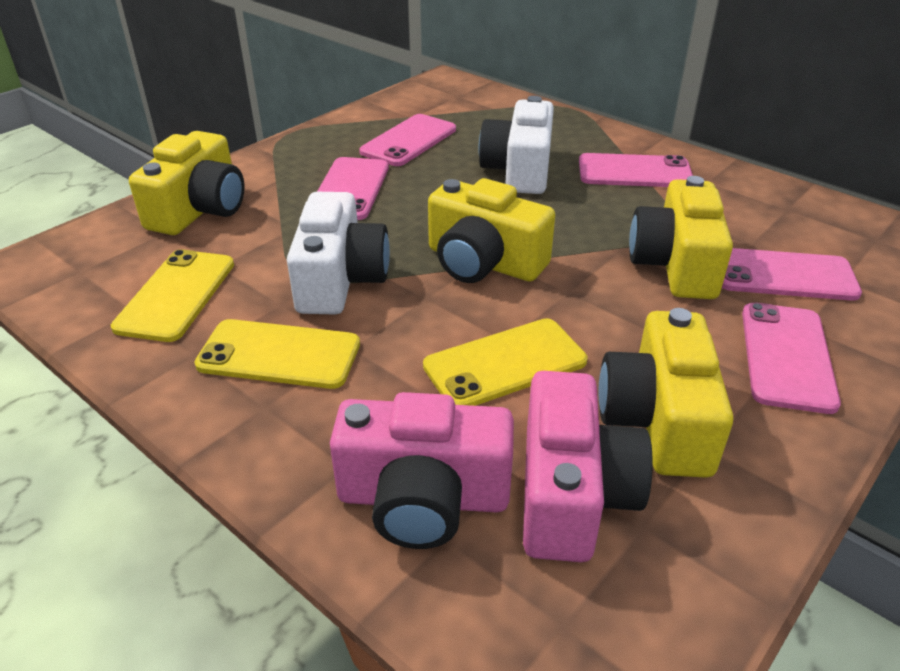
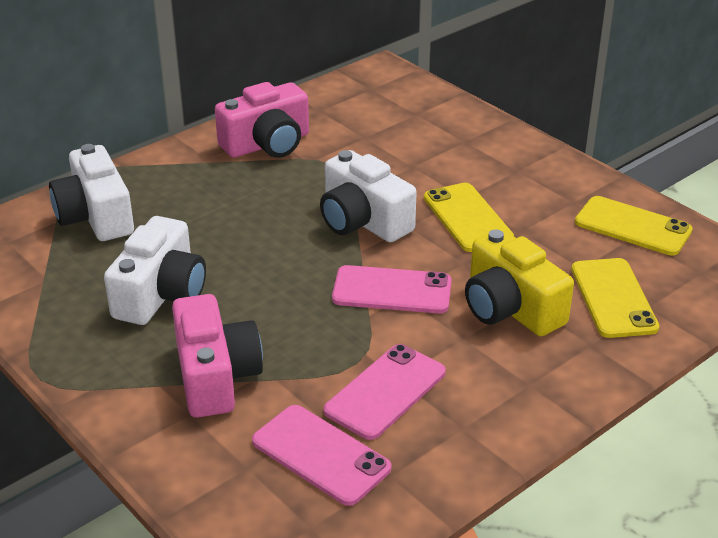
pink phone: [317,157,389,220] [359,114,456,166] [579,153,693,187] [722,248,862,301] [742,302,841,414] = 5 -> [252,405,391,506] [324,344,446,440] [332,265,452,314] = 3
white camera: [287,192,390,315] [479,96,554,194] = 2 -> [49,144,134,241] [104,216,206,325] [320,150,417,242] = 3
yellow camera: [129,131,245,235] [428,178,555,283] [598,308,733,478] [629,176,733,299] = 4 -> [465,229,574,336] = 1

